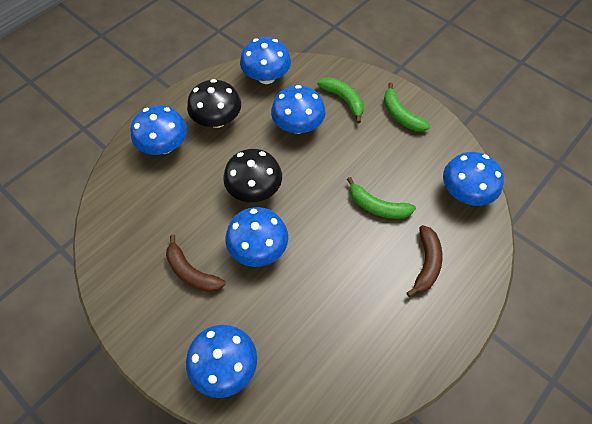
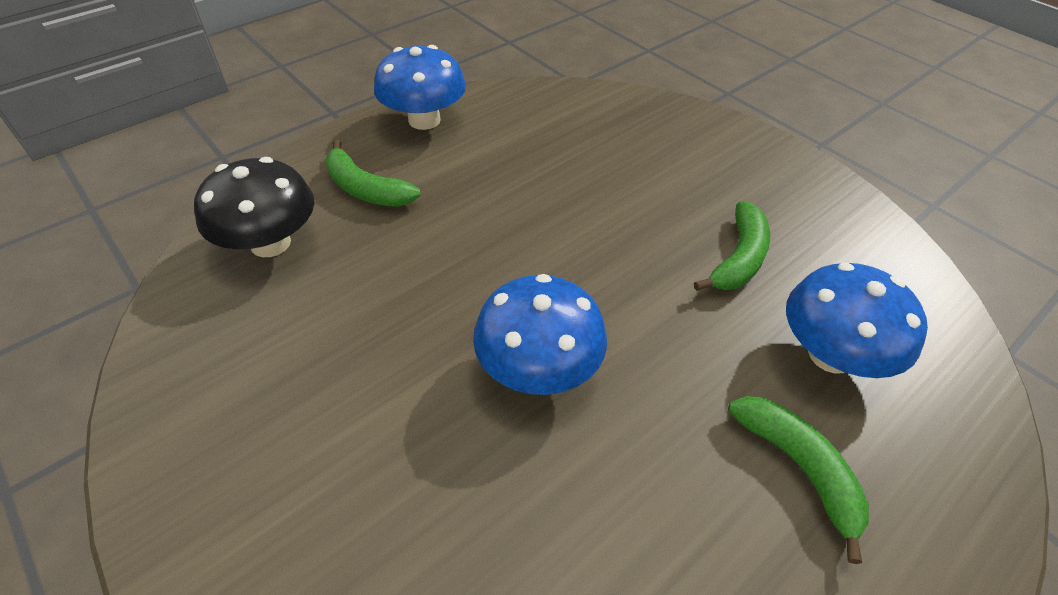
black mushroom: [187,79,241,128] [223,149,282,202] = 2 -> [194,157,314,257] = 1
blue mushroom: [130,105,187,155] [186,325,257,398] [225,207,288,267] [240,37,291,84] [271,85,326,134] [443,152,504,206] = 6 -> [374,45,466,130] [473,274,607,395] [786,263,928,378] = 3
brown banana: [166,234,225,292] [406,225,442,297] = 2 -> none = 0

